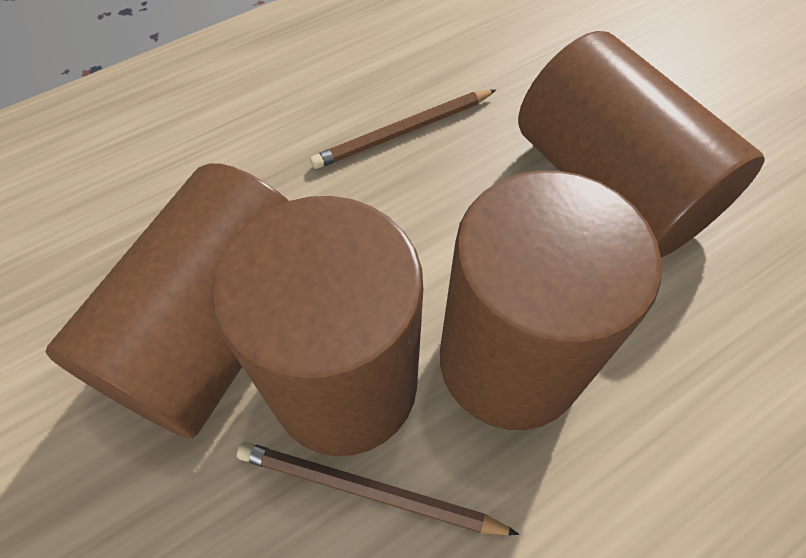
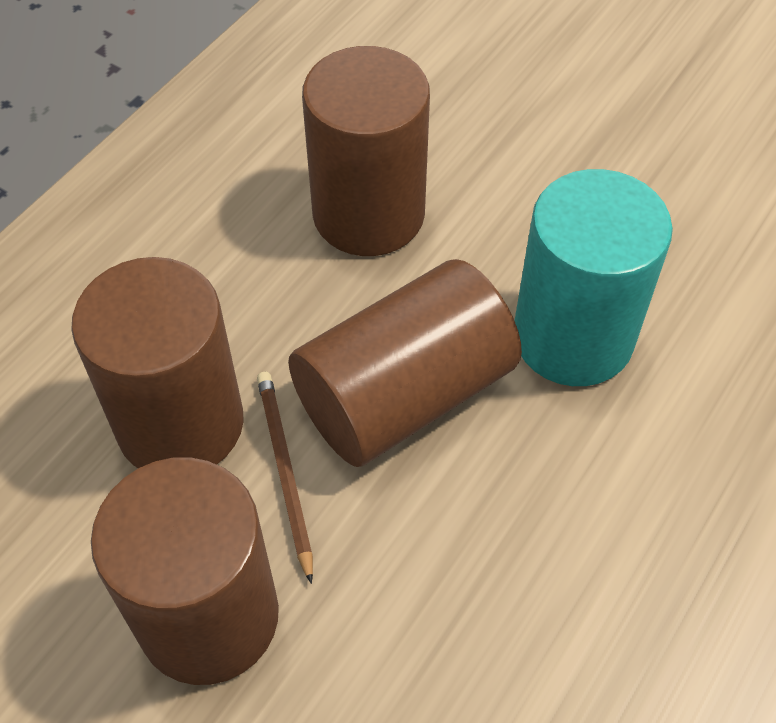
brown pencil: [237,442,519,535] [310,90,496,169] = 2 -> [257,372,313,584] = 1
turquoise cylinder: none = 0 -> [514,169,673,386] = 1

